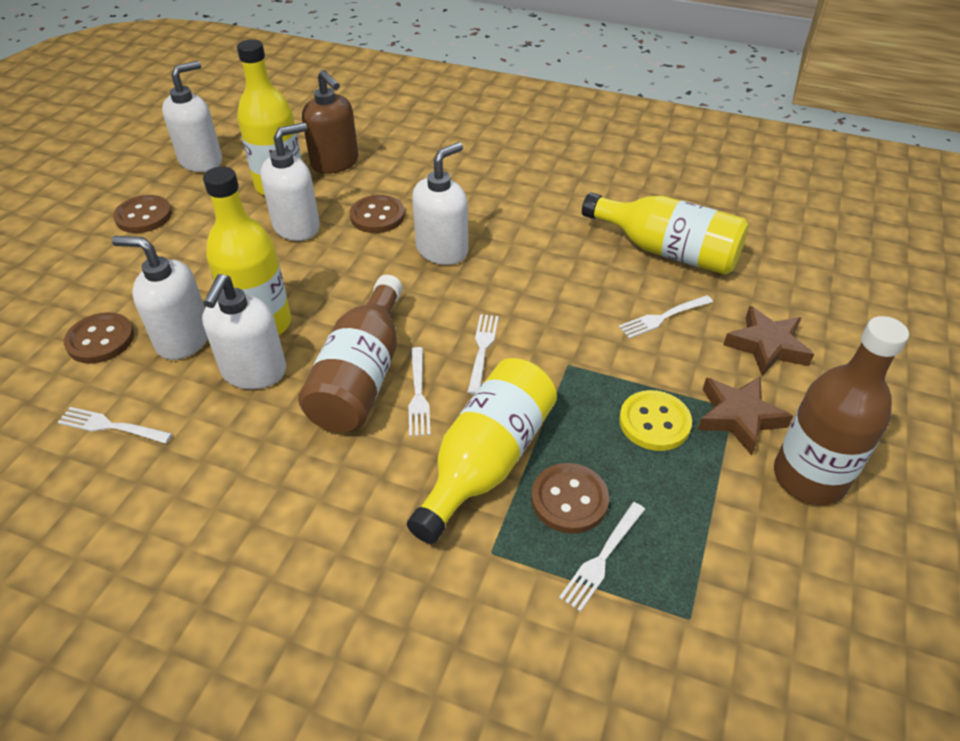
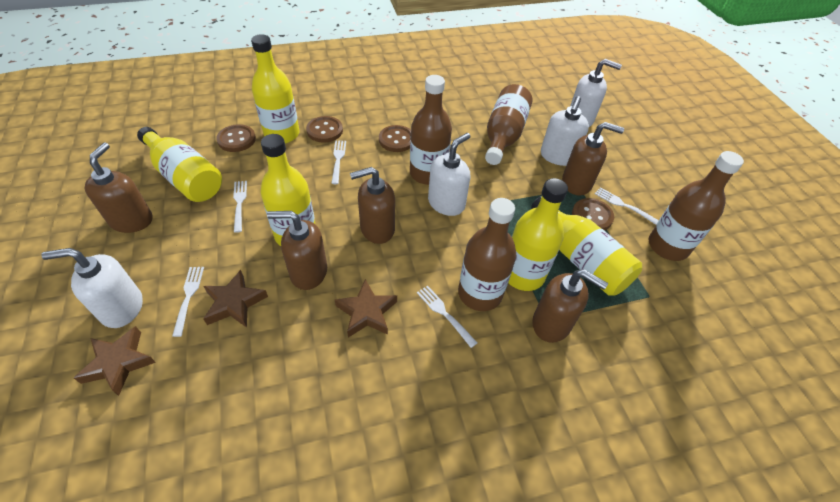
brown bottle: [298,275,403,432] [774,316,909,505] = 2 -> [410,75,452,185] [458,198,516,311] [485,84,532,165] [649,151,744,261] = 4
brown soap dispenser: [302,70,358,174] = 1 -> [84,142,152,233] [267,211,327,290] [350,167,395,244] [532,269,608,343] [562,122,624,196] = 5
brown star: [698,376,793,455] [723,306,814,376] = 2 -> [74,326,156,396] [203,270,268,328] [335,279,397,338] = 3
white soap dispenser: [112,236,208,360] [162,61,222,172] [202,274,286,389] [261,123,320,241] [412,142,468,265] = 5 -> [41,248,143,328] [428,133,470,216] [541,96,589,166] [570,59,622,127] = 4
yellow bottle: [203,167,291,335] [237,39,302,195] [407,358,557,544] [582,192,749,275] = 4 -> [137,127,222,202] [251,34,300,144] [260,134,316,246] [508,178,568,291] [531,196,642,296] = 5
yellow button: [619,390,692,451] = 1 -> none = 0

